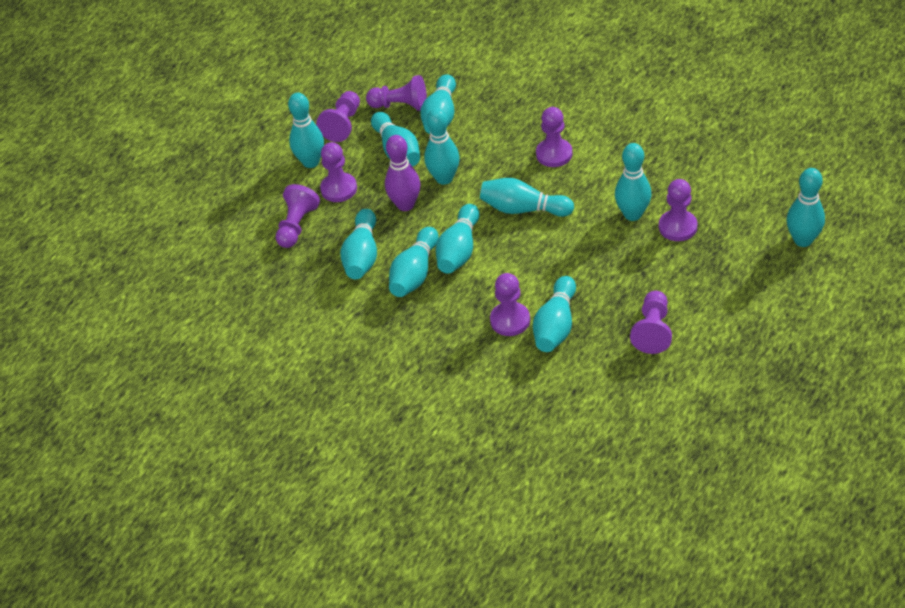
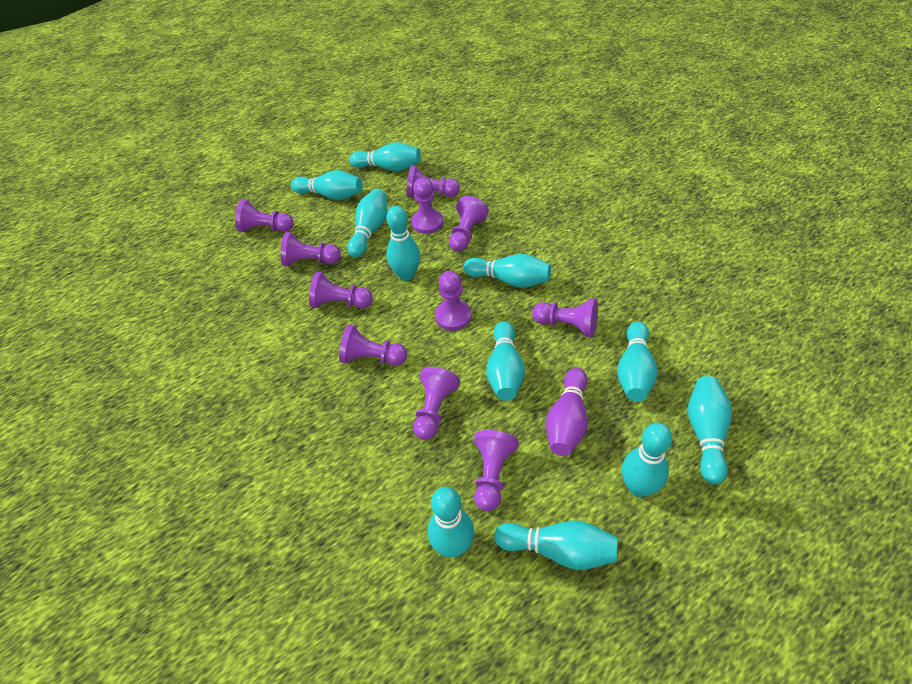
purple pawn: [276,184,320,248] [316,91,360,142] [320,142,357,202] [366,75,427,111] [490,273,530,336] [536,107,572,167] [630,291,672,354] [659,179,697,241] = 8 -> [235,200,294,232] [281,232,341,266] [309,272,373,308] [339,324,407,366] [406,165,460,197] [411,178,443,234] [413,367,460,440] [435,271,472,331] [449,196,489,252] [474,430,519,511] [532,298,598,337] = 11

